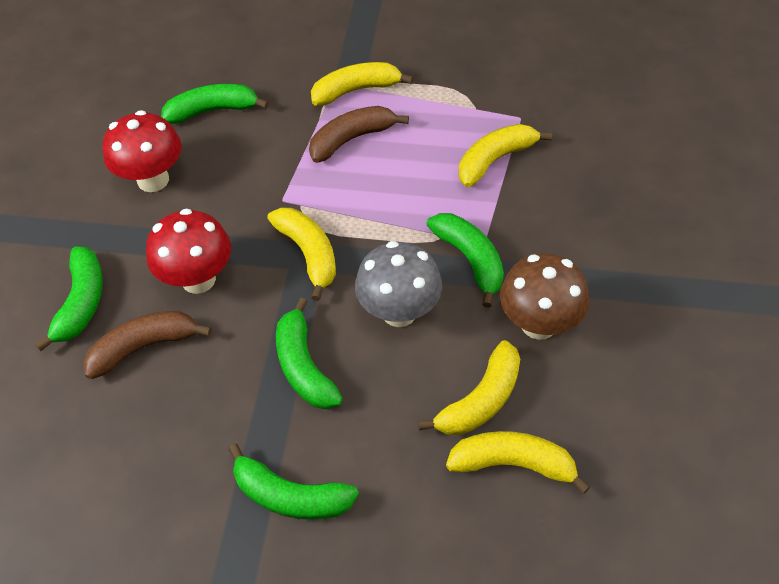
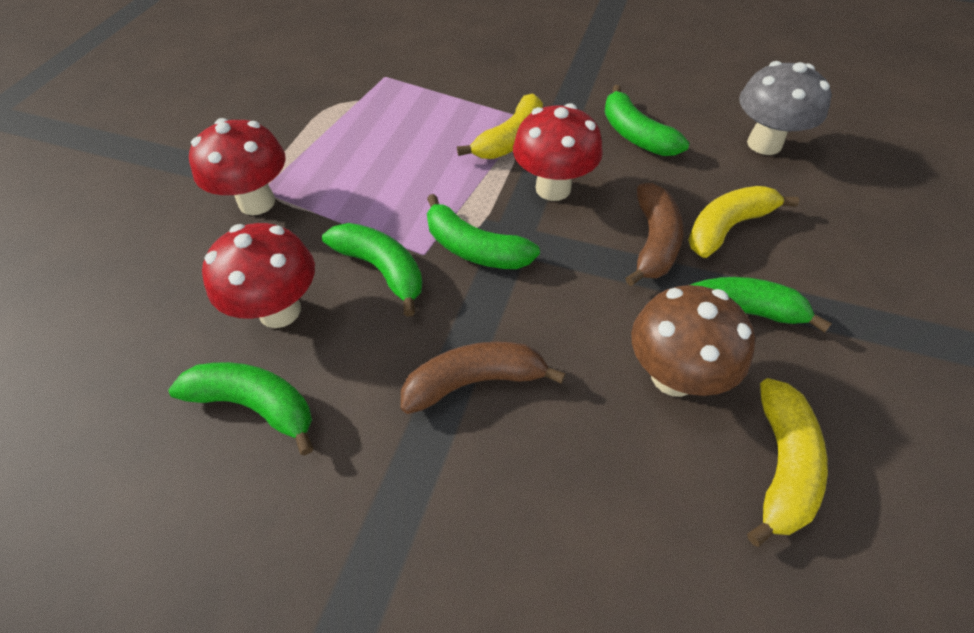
red mushroom: [102,110,182,192] [146,208,231,294] = 2 -> [189,118,285,215] [202,223,315,328] [513,103,603,201] = 3
yellow banana: [267,208,336,301] [311,62,413,106] [418,340,520,435] [446,431,590,494] [459,124,552,187] = 5 -> [457,93,543,159] [688,186,799,258] [747,378,828,547] = 3

